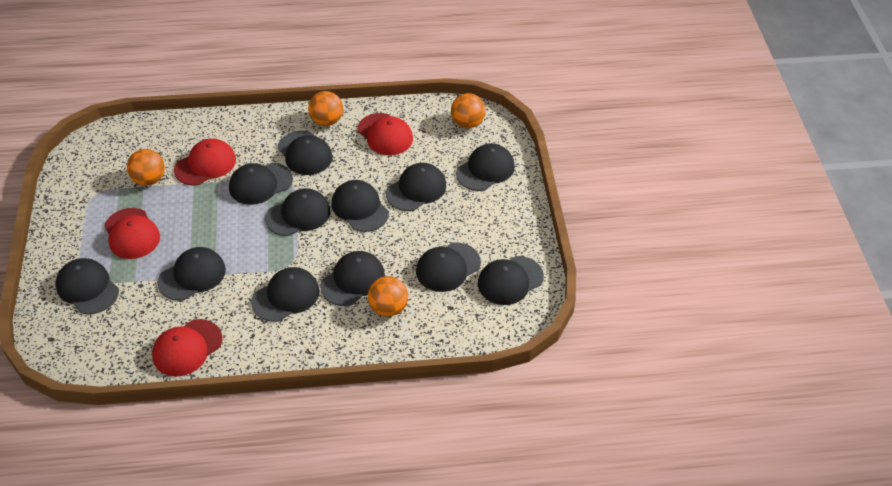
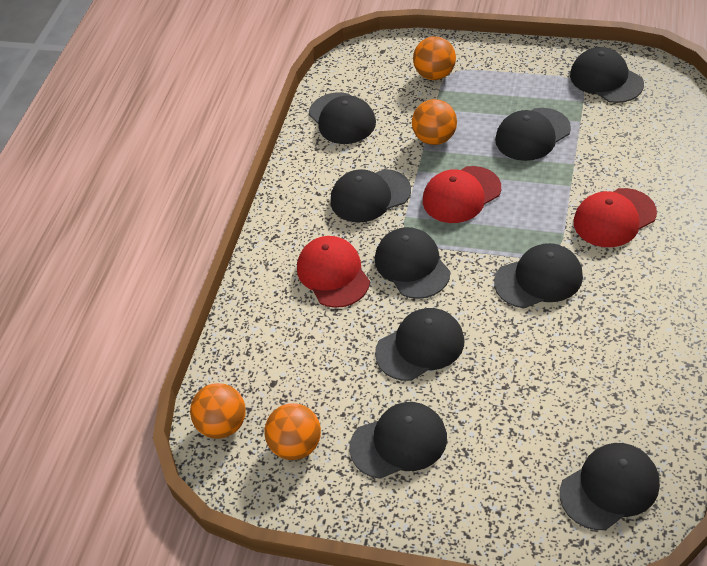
black cap: [56,258,119,314] [157,247,226,301] [229,163,293,205] [251,267,319,322] [265,188,330,236] [278,131,333,175] [320,251,385,306] [331,180,389,232] [386,163,446,211] [416,242,481,292] [456,143,515,191] [478,256,544,305] = 12 -> [309,92,376,144] [331,169,411,223] [349,402,447,479] [375,227,450,299] [375,308,465,381] [494,243,583,308] [495,108,571,161] [560,443,660,530] [570,47,644,103] = 9
red cap: [104,208,160,259] [152,319,222,377] [174,138,236,186] [358,113,413,155] = 4 -> [297,236,370,308] [423,166,501,223] [574,188,657,247] = 3

